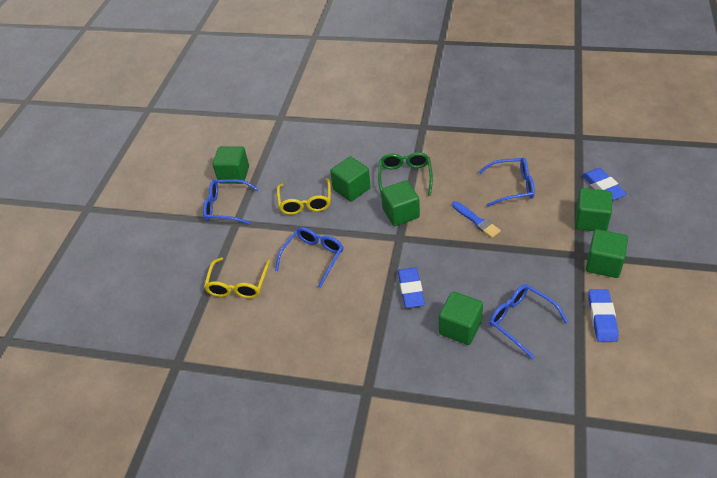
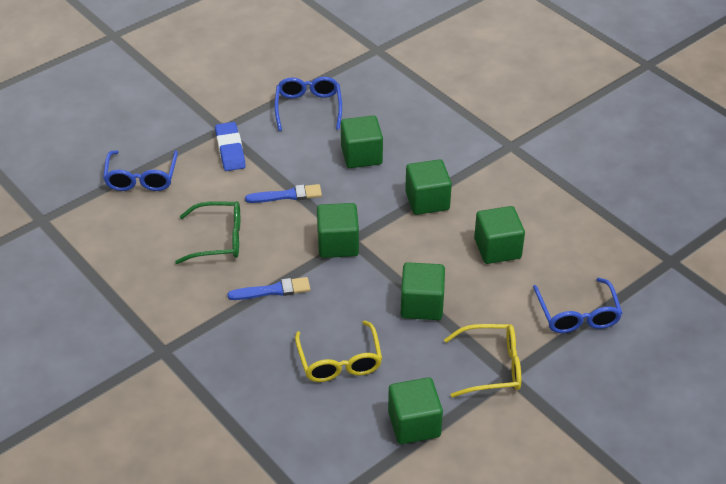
blue brush: [452,201,501,238] = 1 -> [227,277,310,300] [245,184,322,203] = 2
blue eraser: [398,267,425,308] [582,168,627,201] [588,289,618,342] = 3 -> [215,122,246,171] = 1
blue glasses: [203,179,259,224] [275,227,343,288] [479,158,535,207] [489,284,568,359] = 4 -> [103,150,178,191] [275,77,342,131] [533,278,622,333] = 3

